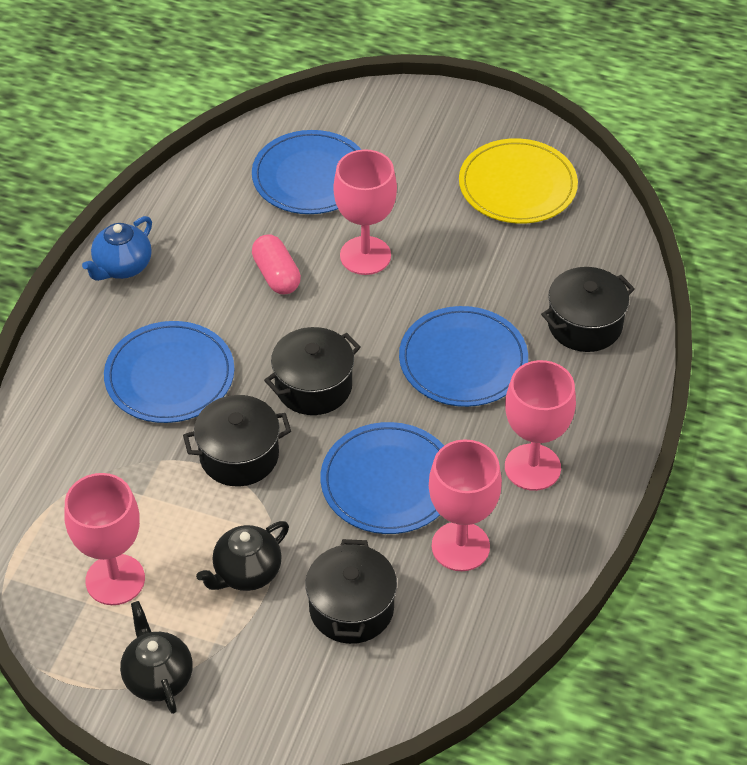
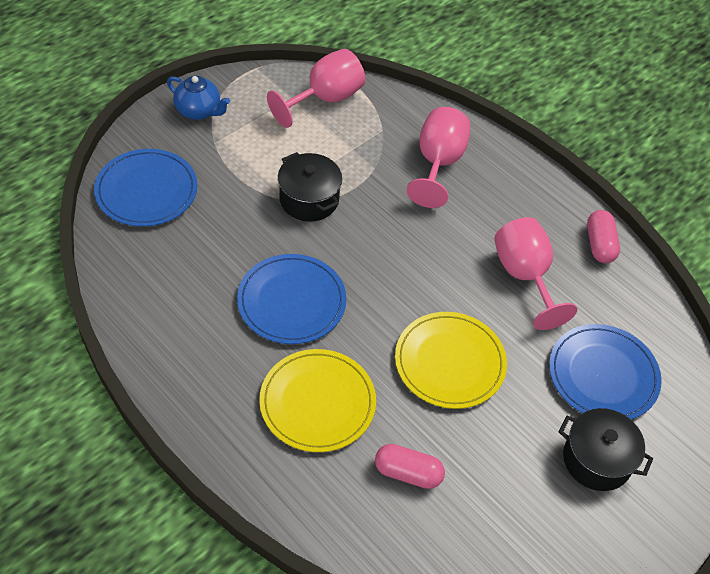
black pot: [183,395,291,486] [264,327,361,415] [305,539,397,644] [541,267,635,352] = 4 -> [278,152,342,222] [559,408,653,491] = 2
black teapot: [120,601,193,714] [196,521,289,591] = 2 -> none = 0
blue plate: [104,321,234,423] [252,130,362,214] [321,422,444,534] [399,306,528,407] = 4 -> [94,149,197,227] [237,254,346,344] [549,324,662,420] = 3
pink capsule: [252,234,301,294] = 1 -> [375,444,445,489] [587,210,620,263] = 2
pink goblet: [64,473,145,605] [333,149,397,275] [429,439,502,571] [505,360,576,491] = 4 -> [267,49,365,128] [406,107,470,208] [494,217,577,330] = 3
yellow plate: [459,138,578,224] = 1 -> [259,349,376,452] [395,312,507,409] = 2

